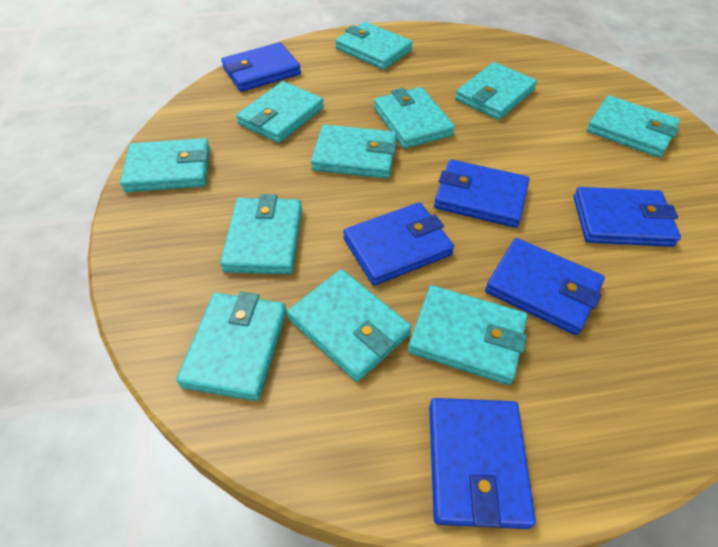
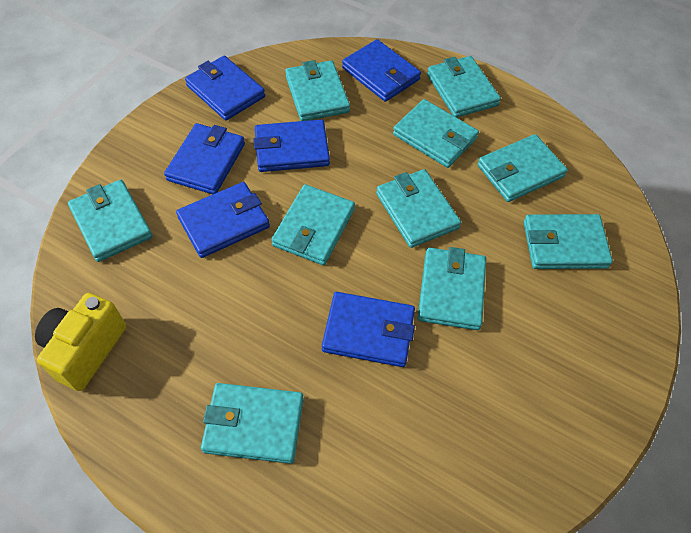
turquoise wallet: [120,138,210,192] [176,292,287,401] [220,194,302,274] [236,81,324,143] [287,269,412,382] [311,125,397,179] [335,22,413,70] [374,87,455,149] [408,285,527,385] [455,62,537,120] [587,95,680,158] = 11 -> [68,180,152,262] [201,383,304,464] [271,184,355,265] [285,60,350,121] [376,169,461,248] [393,99,479,168] [418,247,486,330] [427,56,501,118] [477,134,568,202] [524,214,613,269] = 10
yellow camera: none = 0 -> [35,293,126,391] = 1

